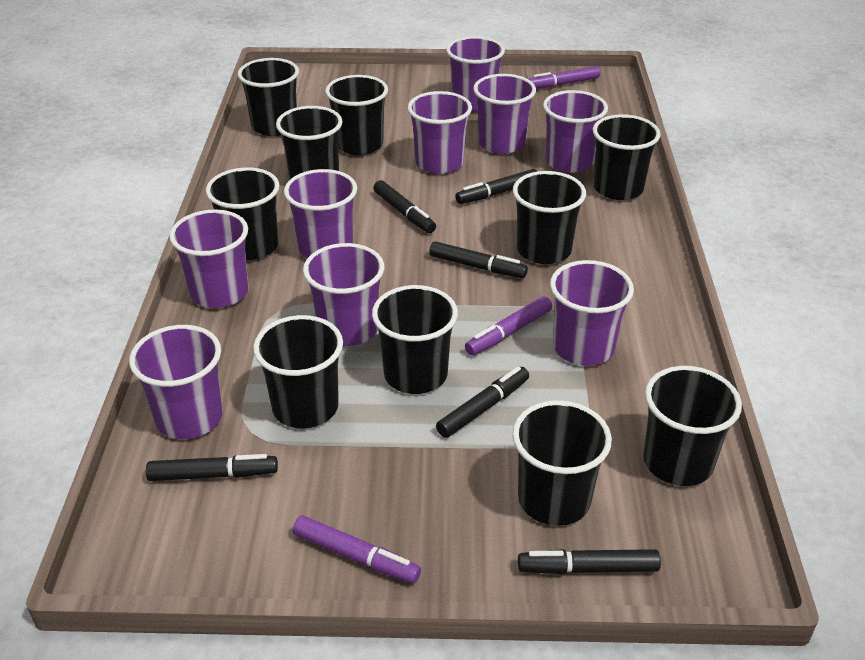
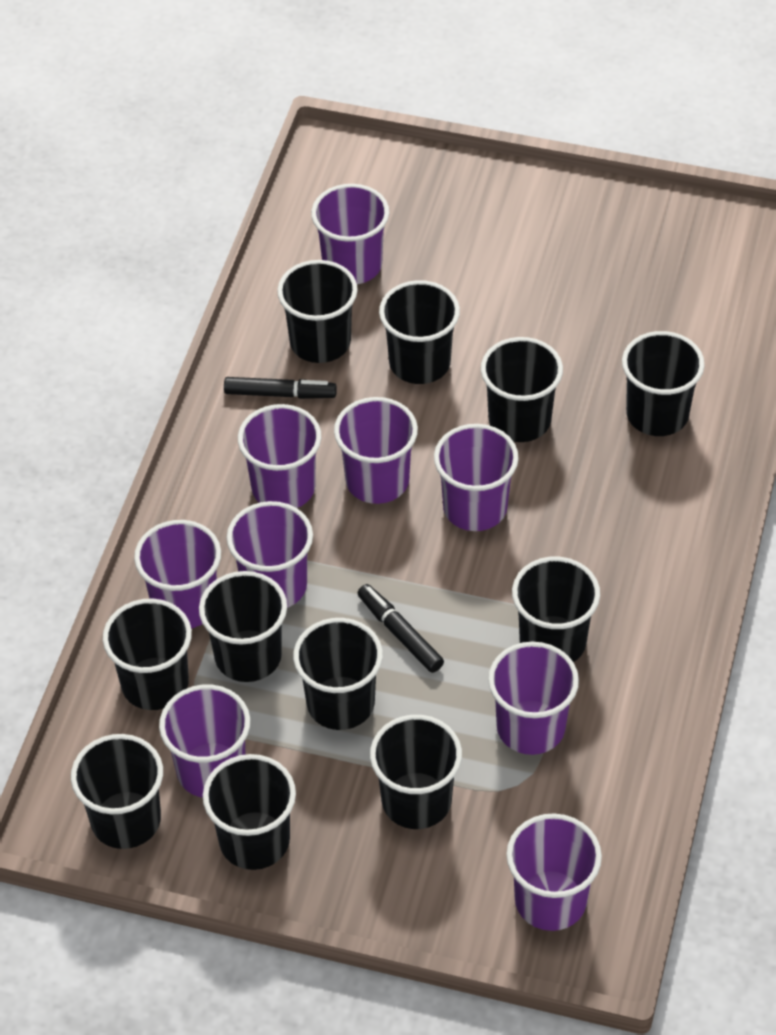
black cup: [206,167,280,260] [238,58,299,136] [253,315,343,428] [276,106,343,180] [325,75,388,155] [372,285,458,394] [512,400,612,526] [513,171,586,264] [593,114,661,200] [643,366,742,486] = 10 -> [71,734,163,849] [103,599,192,710] [199,571,287,682] [203,754,296,870] [277,260,358,363] [293,618,383,730] [370,715,462,829] [379,280,460,384] [481,337,563,442] [512,557,600,662] [622,331,705,436] = 11
black marker: [146,454,278,481] [373,180,436,233] [429,241,528,278] [436,366,529,438] [455,169,538,204] [518,549,661,574] = 6 -> [224,377,337,399] [358,584,444,673] = 2
purple marker: [293,515,421,584] [465,296,552,355] [528,66,600,89] = 3 -> none = 0

